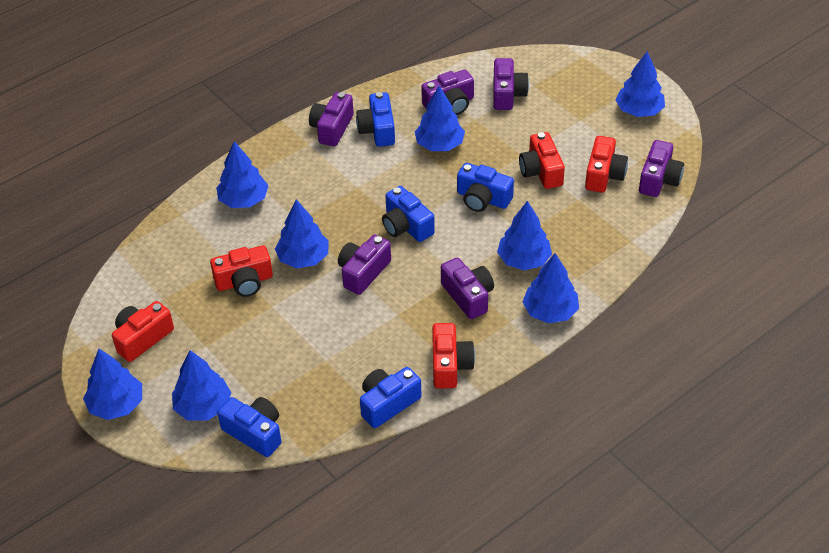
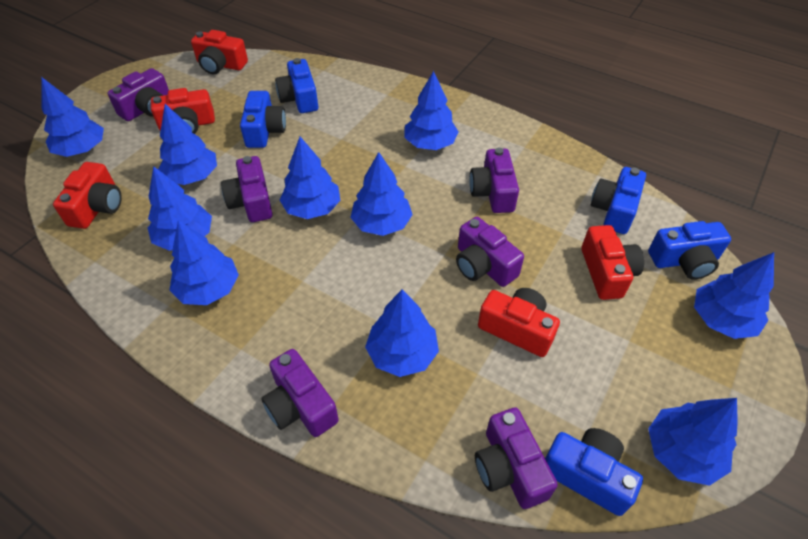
blue tree: [83,349,142,420] [172,350,231,420] [216,141,269,208] [275,199,329,268] [414,86,465,151] [497,201,552,270] [522,253,579,323] [615,51,665,117] = 8 -> [41,77,104,157] [148,166,212,251] [158,104,217,185] [169,220,239,305] [280,137,340,219] [350,152,413,236] [365,289,439,377] [405,71,459,150] [648,398,738,486] [694,252,774,339] = 10

